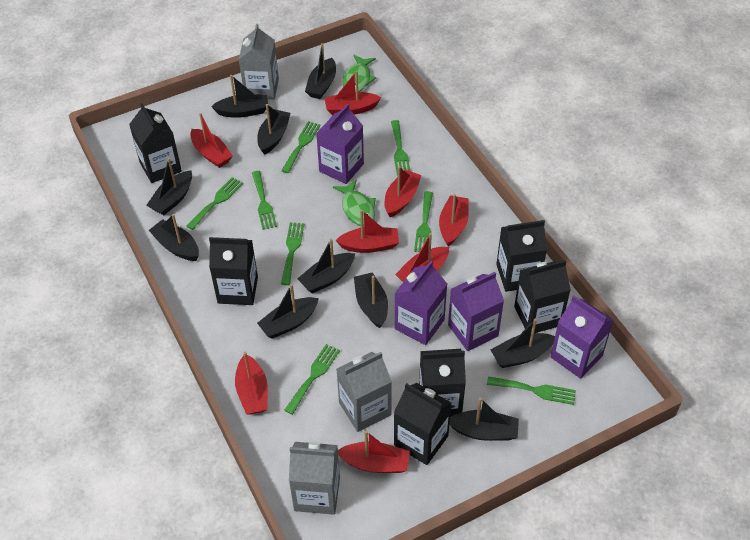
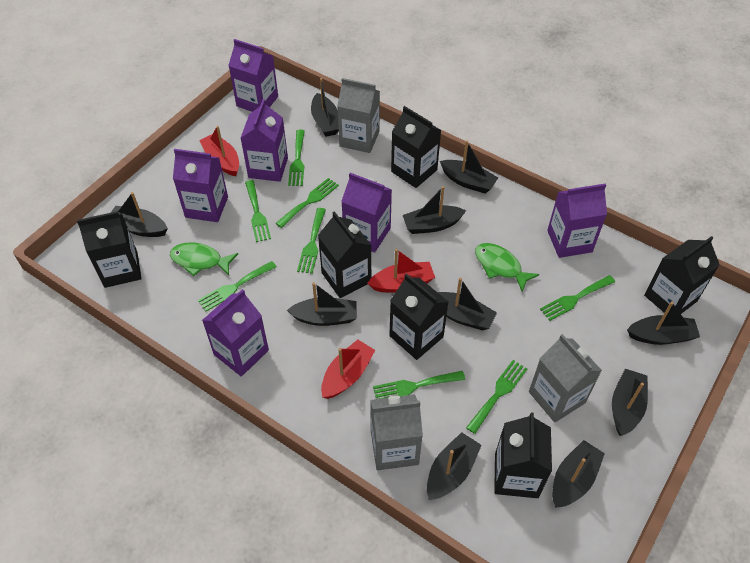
purple carton: [316,104,364,184] [394,261,447,345] [448,272,504,351] [550,296,614,379] = 4 -> [173,149,228,222] [202,289,269,376] [228,39,278,112] [241,99,288,182] [341,173,392,253] [547,183,607,258] = 6
red boat: [190,113,233,168] [235,352,268,415] [324,71,381,115] [335,210,399,253] [338,430,410,473] [385,167,422,217] [395,233,449,282] [439,194,469,246] = 8 -> [199,126,239,176] [321,340,375,399] [367,249,435,293] = 3

